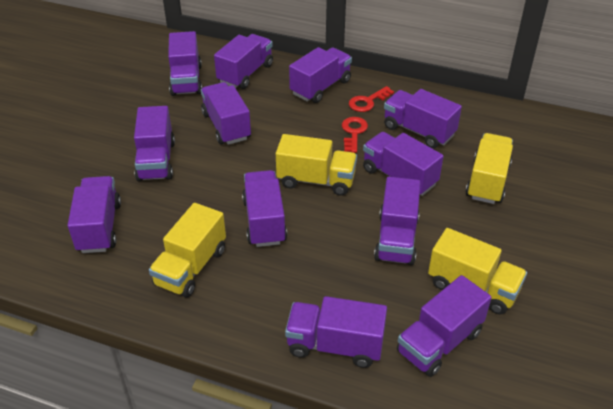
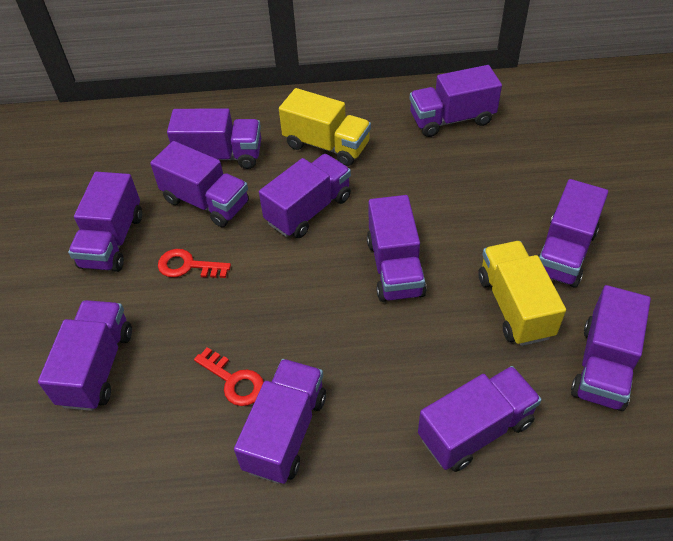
purple truck: [67,176,121,253] [134,106,175,181] [168,31,202,96] [201,82,251,145] [214,34,273,89] [242,170,287,247] [285,296,387,368] [289,47,352,103] [363,132,444,196] [374,177,421,265] [384,89,462,148] [397,275,492,377] = 12 -> [38,300,132,411] [68,172,142,272] [150,141,249,227] [167,108,261,169] [234,359,326,484] [259,154,351,238] [367,195,427,302] [410,65,502,137] [418,366,542,472] [538,179,608,288] [571,285,651,411] = 11
yellow truck: [149,203,226,298] [276,134,357,196] [428,228,527,314] [466,133,513,204] = 4 -> [279,88,371,166] [478,241,566,346] = 2

